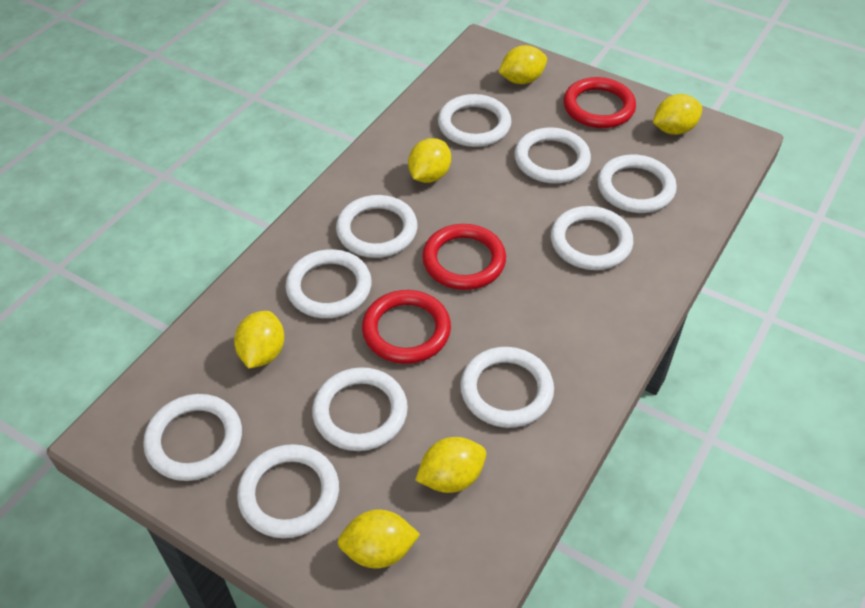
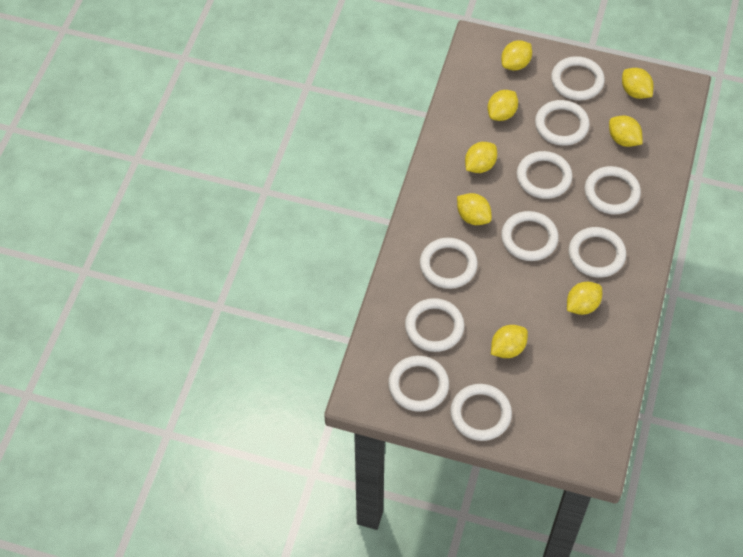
red ring: [362,290,451,364] [422,224,506,290] [563,77,636,128] = 3 -> none = 0
yellow lemon: [234,311,284,369] [337,509,420,568] [408,138,451,183] [415,437,486,493] [499,45,547,84] [653,94,702,135] = 6 -> [457,193,492,225] [465,142,497,173] [487,90,518,121] [491,325,528,358] [501,40,532,71] [567,282,602,315] [609,116,643,147] [622,68,654,99] = 8

